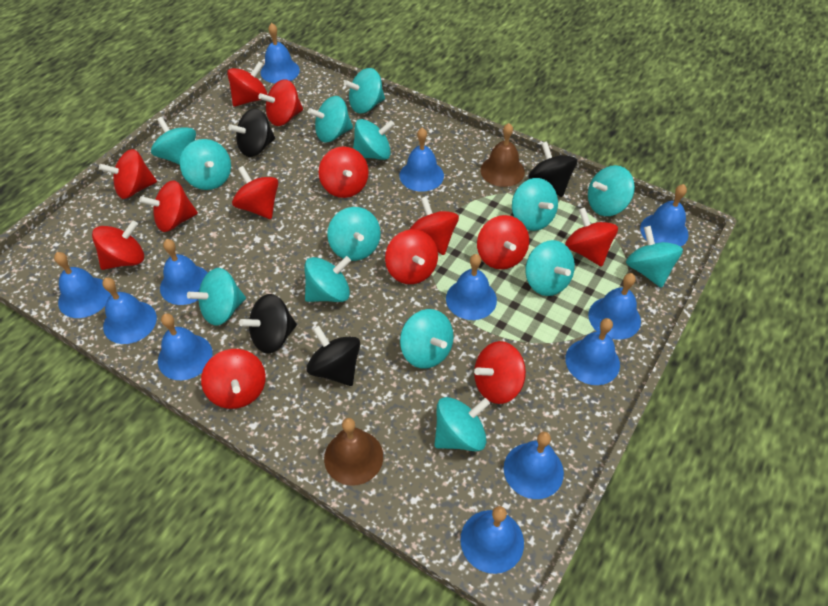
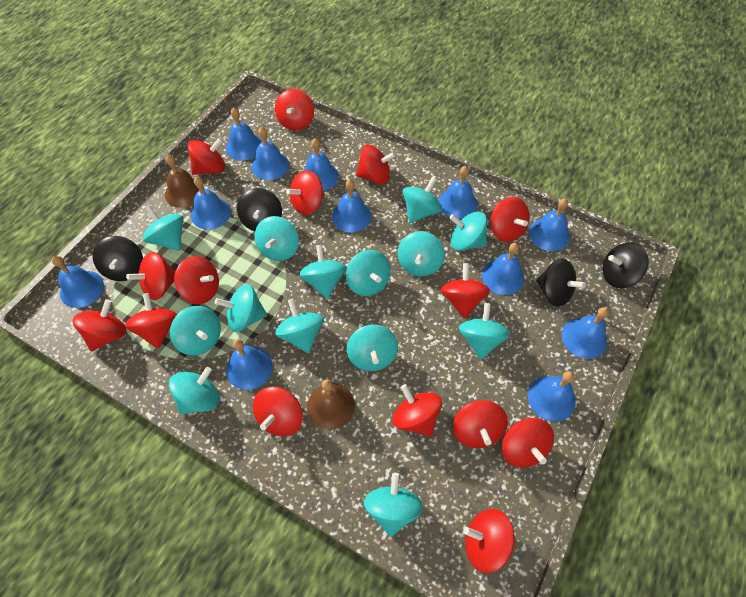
red spinning top: [92,220,144,270] [99,149,157,199] [139,180,198,232] [201,349,266,409] [227,61,268,107] [232,166,278,219] [258,79,303,126] [319,146,369,198] [385,229,438,284] [409,196,459,255] [474,341,526,404] [477,215,529,269] [565,207,618,267] = 13 -> [73,299,127,351] [125,293,177,349] [126,252,175,300] [174,256,219,304] [188,138,225,175] [253,387,303,436] [275,89,314,131] [286,170,324,215] [356,145,396,185] [392,384,442,437] [441,263,490,319] [453,400,508,448] [463,509,515,573] [490,197,529,242] [502,418,554,468] = 15

